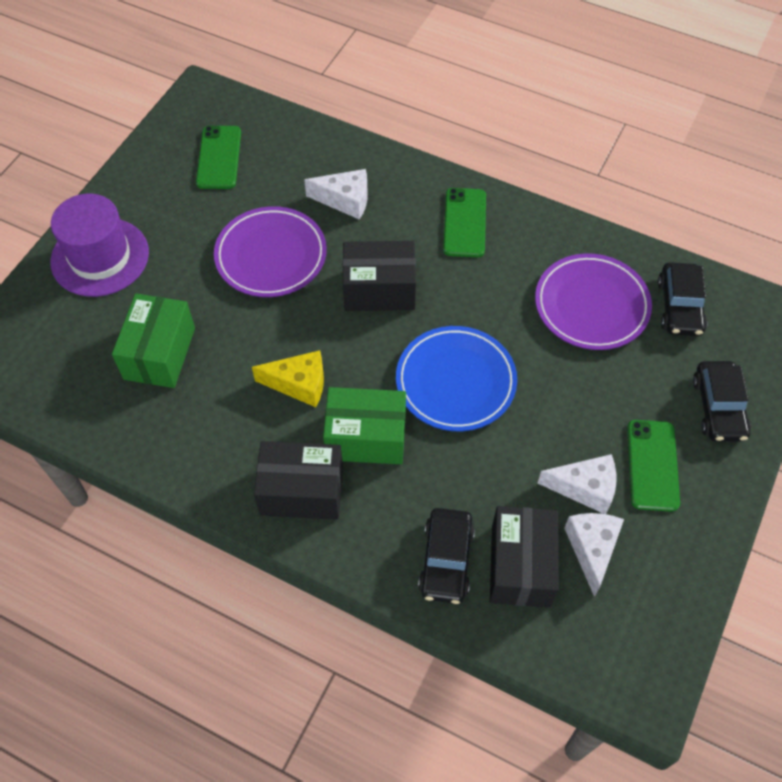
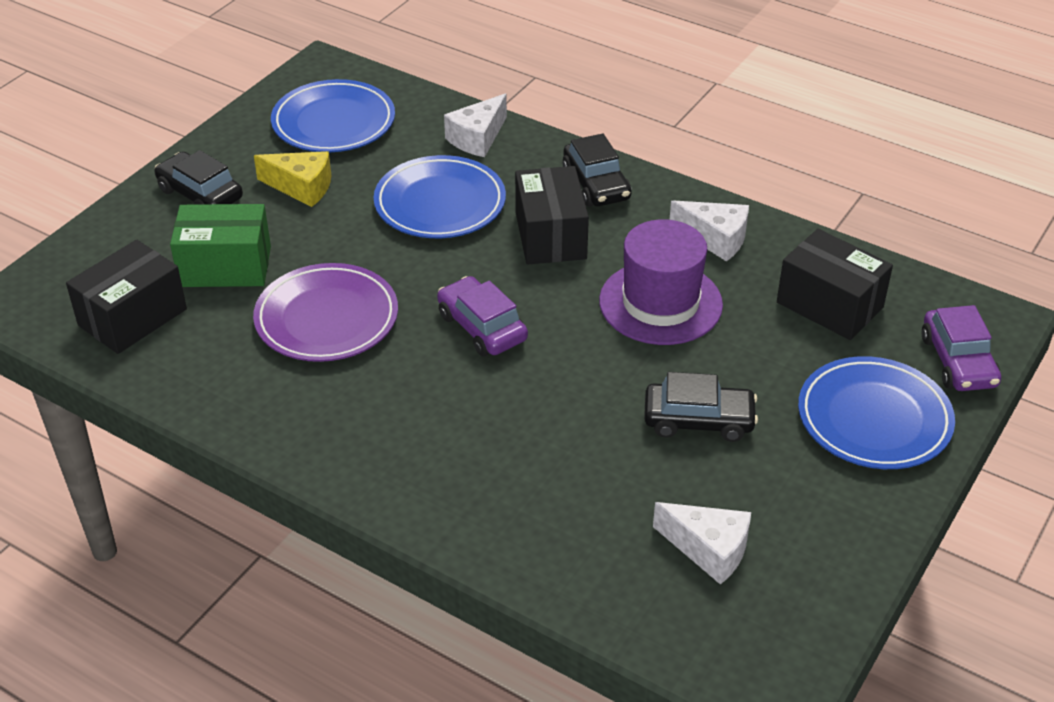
blue plate: [396,326,517,431] = 1 -> [271,79,395,152] [373,155,506,238] [798,356,955,469] = 3
green box: [112,293,195,388] [323,387,406,464] = 2 -> [170,204,271,287] = 1
green phone: [196,126,241,189] [443,188,486,257] [627,420,680,512] = 3 -> none = 0
purple car: none = 0 -> [437,276,528,356] [921,305,1001,391] = 2
purple plate: [214,206,327,297] [535,253,652,350] = 2 -> [253,263,398,362] = 1

